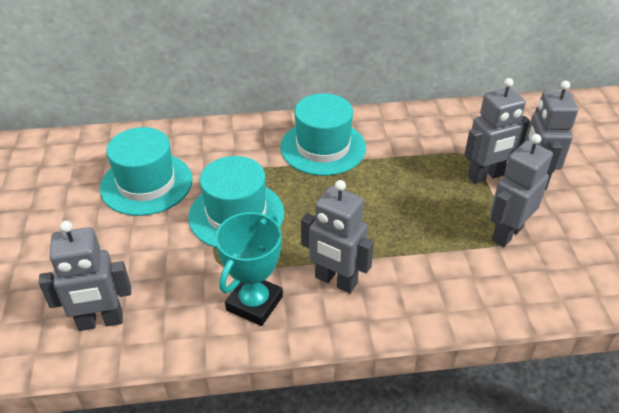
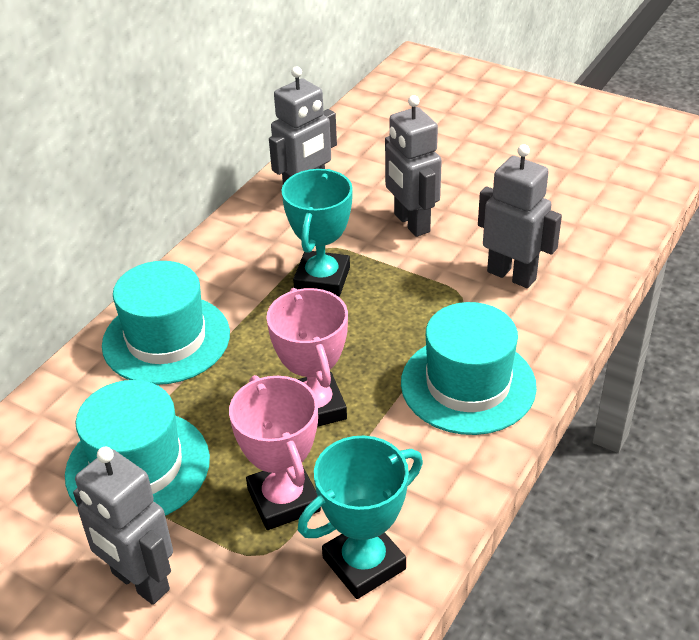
grey robot: [38,221,131,331] [301,180,374,293] [464,78,530,184] [490,134,553,247] [525,81,578,190] = 5 -> [73,447,173,605] [269,66,337,184] [385,95,442,237] [478,144,562,288] = 4
pink trophy: none = 0 -> [229,375,321,530] [267,288,348,427] = 2
turquoise trophy: [215,212,283,326] = 1 -> [282,169,353,297] [298,436,423,599] = 2

